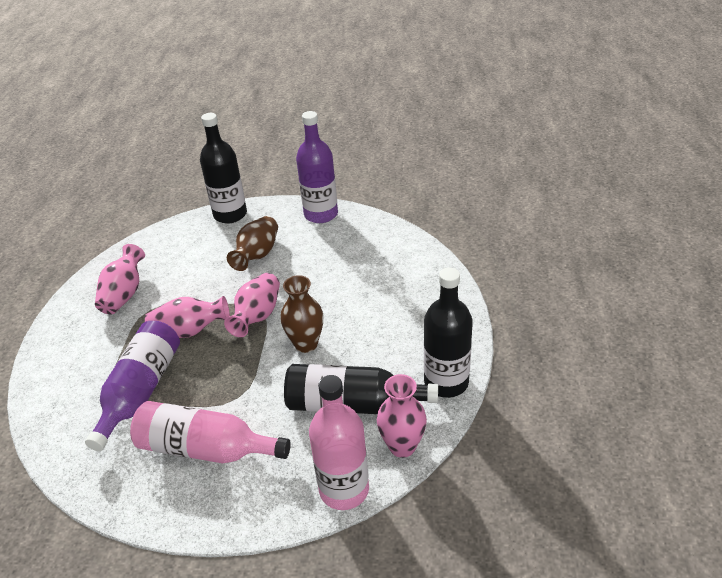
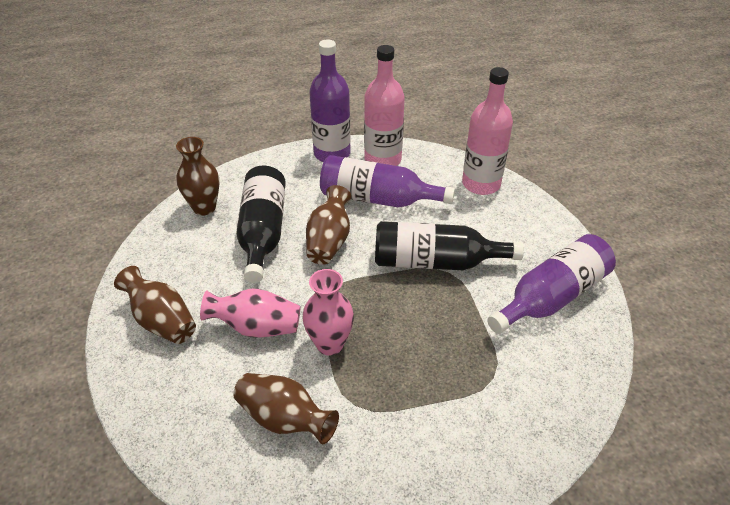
black bottle: [200,113,247,224] [284,364,438,414] [424,267,473,398] = 3 -> [236,166,286,283] [375,221,524,270] = 2
brown vase: [227,216,278,271] [281,275,323,353] = 2 -> [114,266,196,344] [176,137,219,216] [233,373,339,445] [306,185,351,265] = 4
pink vase: [95,244,145,314] [145,296,230,338] [224,273,280,337] [377,374,427,458] = 4 -> [200,289,301,338] [302,269,354,355] = 2
purple bottle: [85,321,180,451] [296,111,338,223] = 2 -> [309,39,351,162] [320,155,455,207] [487,234,616,334] = 3

